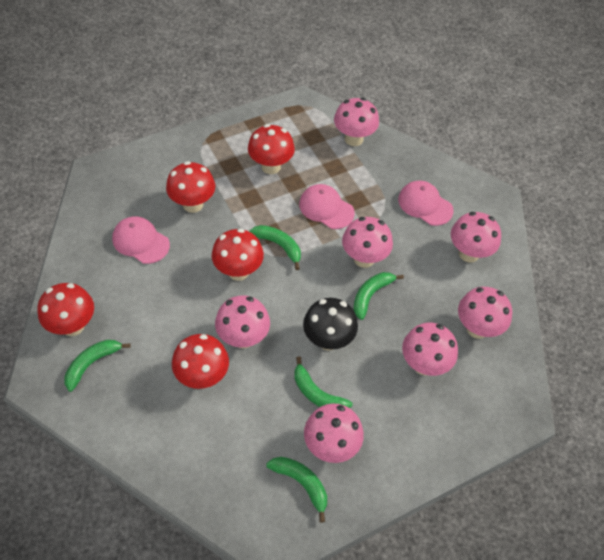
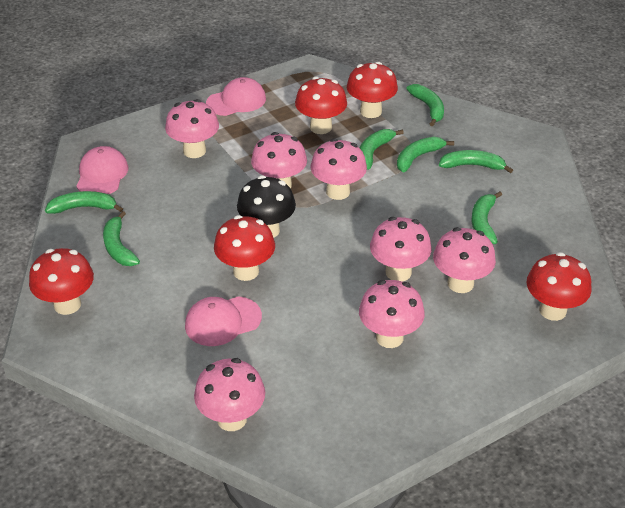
green banana: [64,340,131,392] [249,225,301,270] [266,457,327,522] [295,357,353,408] [353,272,404,320] = 5 -> [45,191,123,214] [103,211,140,266] [360,129,404,170] [397,137,454,173] [407,84,444,126] [439,150,513,173] [471,191,502,244] = 7

